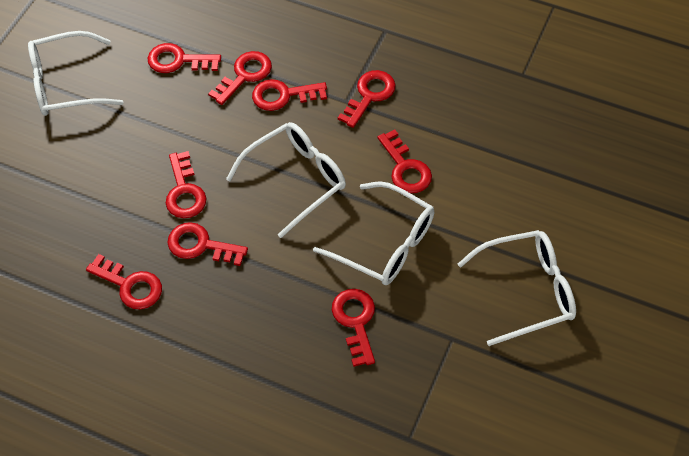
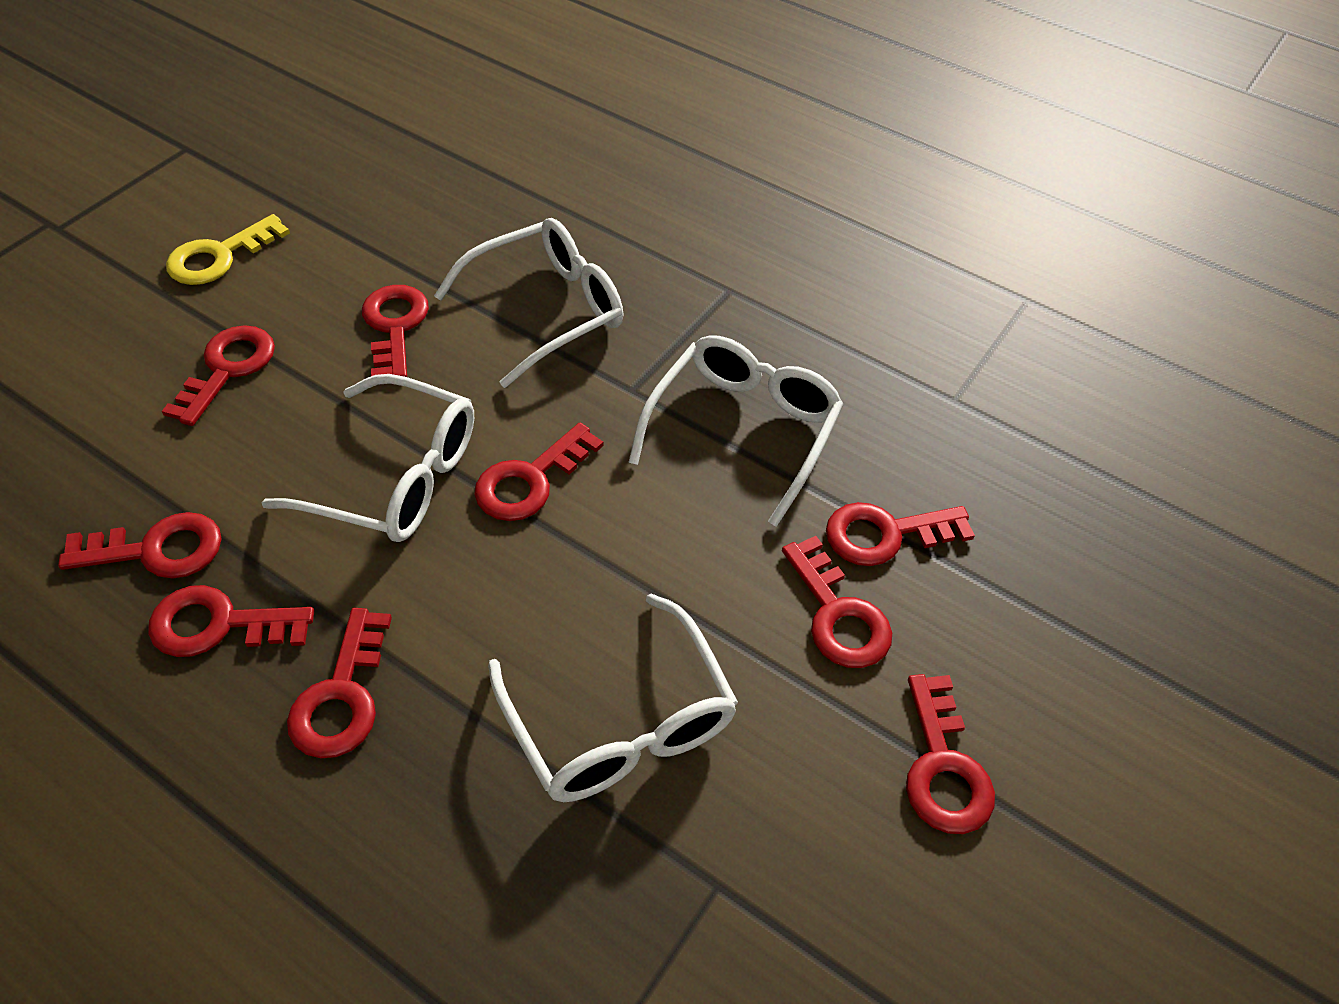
yellow key: none = 0 -> [166,214,290,285] = 1

